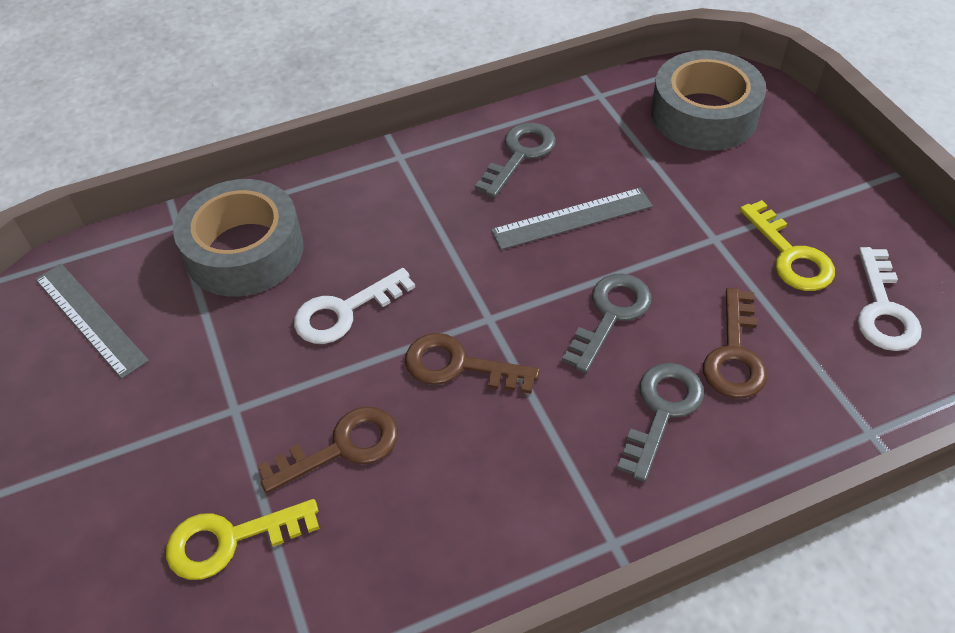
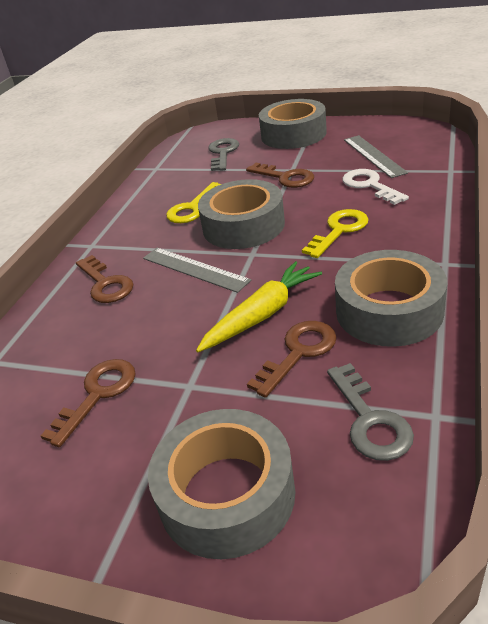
brown key: [257,406,398,493] [405,333,540,394] [703,288,767,398] = 3 -> [41,359,136,447] [76,255,133,303] [246,163,314,188] [247,321,337,398] = 4
grey key: [475,122,556,198] [562,274,651,373] [617,363,704,482] = 3 -> [208,138,239,171] [327,363,414,461] = 2
grey tape: [173,179,304,297] [651,50,766,151] = 2 -> [148,409,295,559] [198,179,285,249] [259,99,327,149] [335,250,447,347] = 4
white key: [294,268,415,344] [857,247,922,351] = 2 -> [342,169,409,205] = 1
yellow carrot: none = 0 -> [196,261,322,352] = 1

